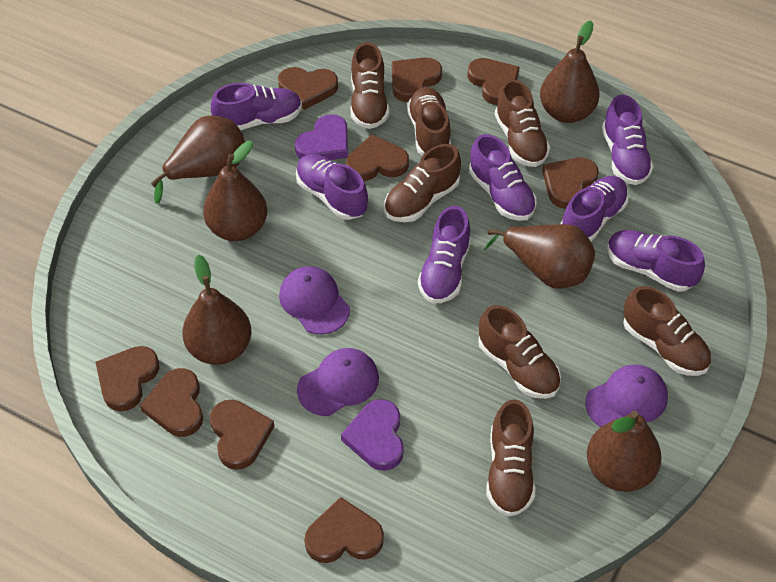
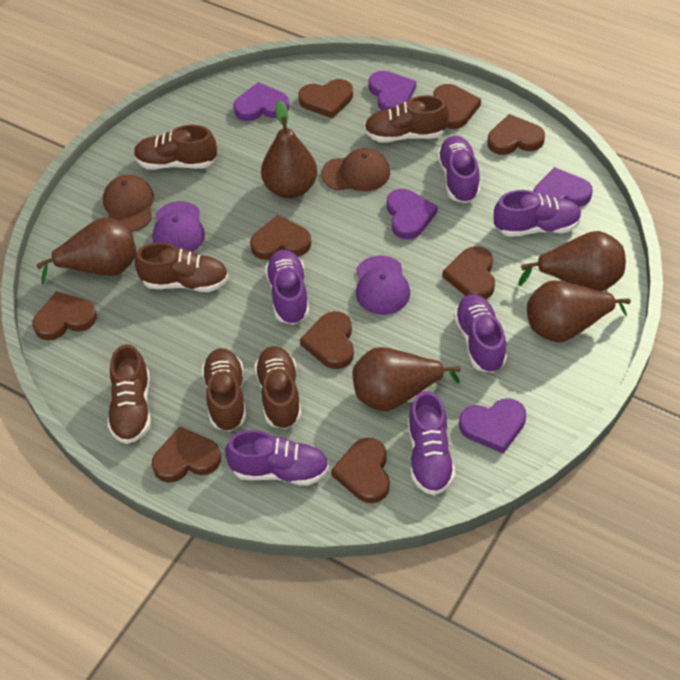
brown cap: none = 0 -> [103,175,154,232] [321,148,390,191] = 2
brown pear: [150,116,245,204] [182,255,252,365] [203,141,267,241] [484,224,595,289] [540,21,599,123] [587,410,662,492] = 6 -> [36,217,137,284] [261,100,317,198] [352,347,461,411] [518,231,626,291] [527,280,631,343] = 5
brown shoe: [350,42,389,129] [384,144,461,222] [407,87,451,156] [478,305,561,399] [486,399,535,517] [495,79,550,167] [623,286,711,376] = 7 -> [107,344,151,444] [134,125,217,170] [135,243,229,292] [201,348,246,431] [254,346,301,429] [364,95,449,143] = 6
purple cap: [279,266,350,334] [297,348,379,416] [585,364,668,427] = 3 -> [153,201,205,252] [356,256,410,315] = 2
purple heart: [295,114,348,160] [341,399,404,471] = 2 -> [233,82,290,121] [368,71,416,110] [387,189,438,239] [459,399,526,454] [533,167,593,207] = 5
purple shoe: [211,83,302,130] [296,154,368,220] [418,206,471,304] [469,134,537,221] [560,176,629,241] [602,95,654,185] [607,230,705,292] = 7 -> [225,430,329,486] [265,250,309,325] [408,391,455,495] [437,136,480,203] [454,294,507,373] [494,190,582,237] = 6

